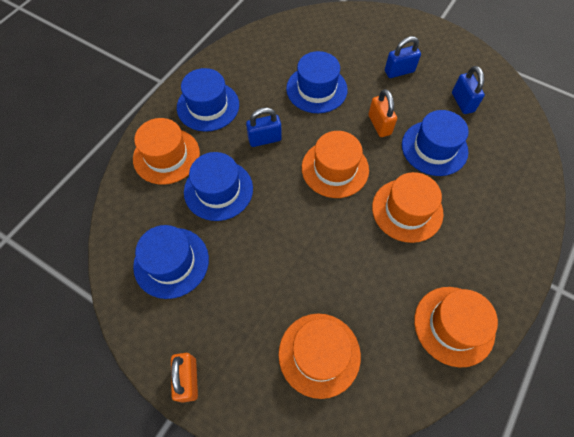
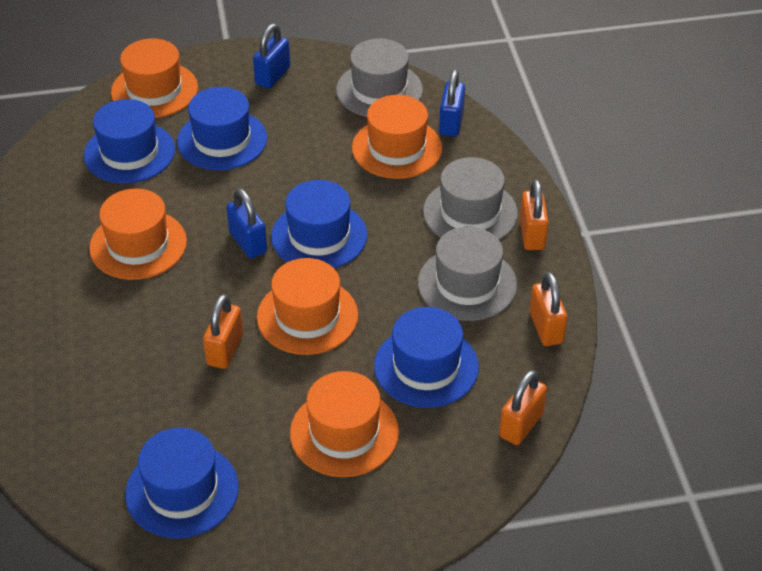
grey hat: none = 0 -> [336,39,423,117] [418,227,517,321] [423,157,518,240] = 3
orange padlock: [171,353,198,403] [368,89,397,137] = 2 -> [203,294,243,369] [499,370,547,445] [520,180,549,250] [530,272,567,346] = 4

